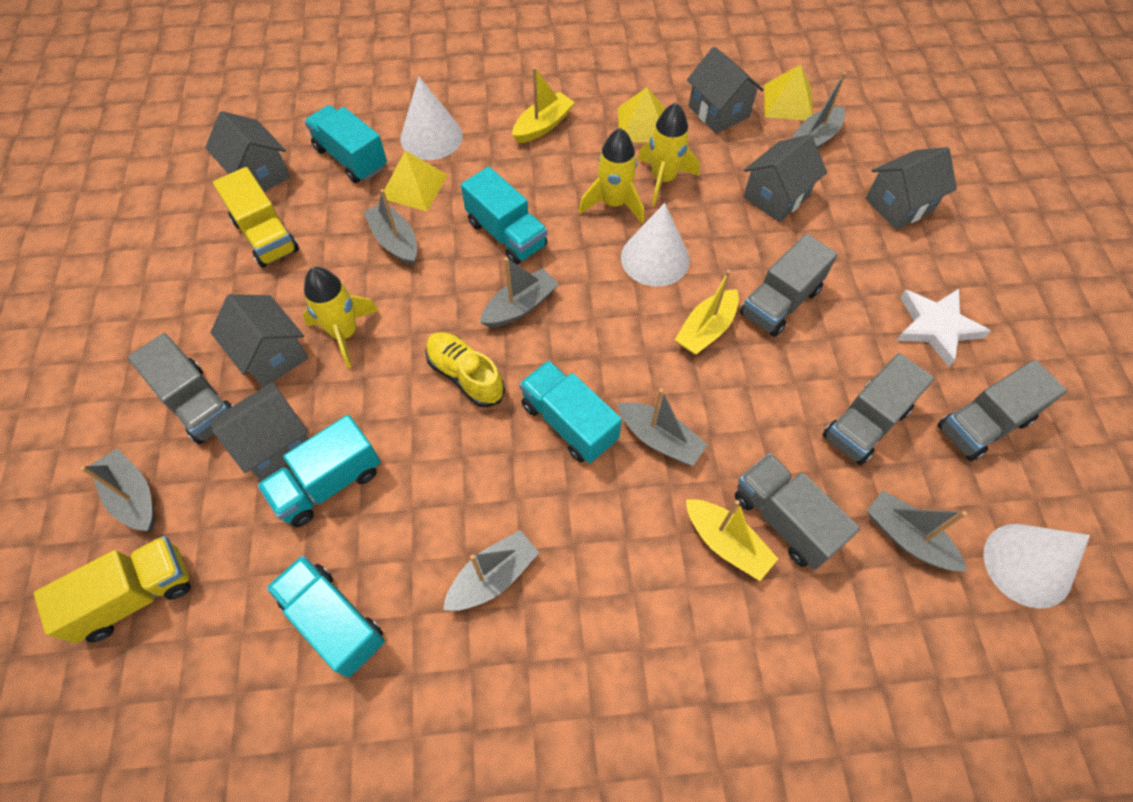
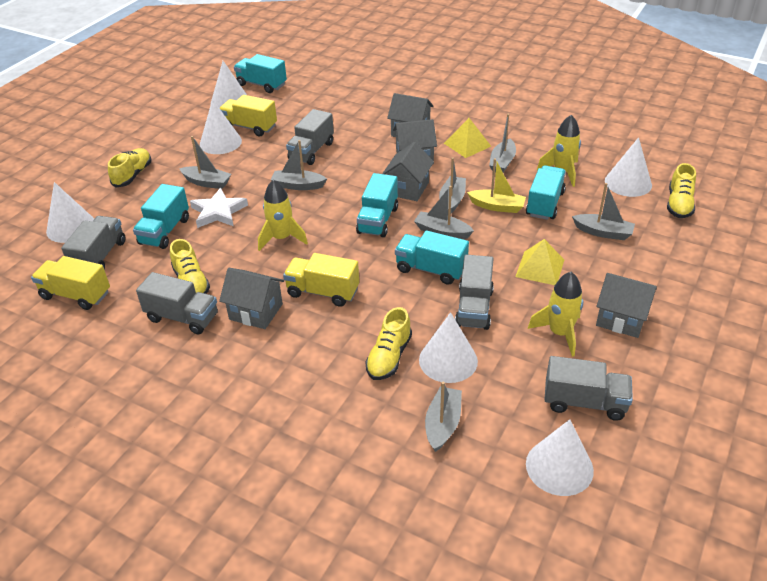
grey house: [205,111,290,192] [210,294,308,388] [211,382,309,481] [687,47,764,133] [743,134,827,222] [866,147,957,230] = 6 -> [219,268,284,329] [382,142,434,201] [387,93,434,137] [393,119,437,164] [596,273,657,338] = 5
white cone: [400,76,463,160] [621,203,690,287] [983,524,1090,609] = 3 -> [46,182,94,243] [200,99,242,154] [211,61,247,108] [419,312,478,383] [526,419,594,496] [605,137,652,197] = 6
yellow boat: [512,67,575,143] [675,270,739,355] [686,499,778,581] = 3 -> [467,158,526,213] = 1
yellow pyramid: [384,151,448,211] [618,87,666,142] [764,64,813,120] = 3 -> [444,118,491,158] [515,239,564,285] = 2
yellow shoe: [425,332,505,408] = 1 -> [108,148,151,187] [170,239,210,294] [365,307,412,380] [667,163,696,218] = 4
yellow truck: [34,536,191,643] [213,167,299,268] = 2 -> [31,256,110,310] [219,95,277,136] [283,253,359,307] = 3

